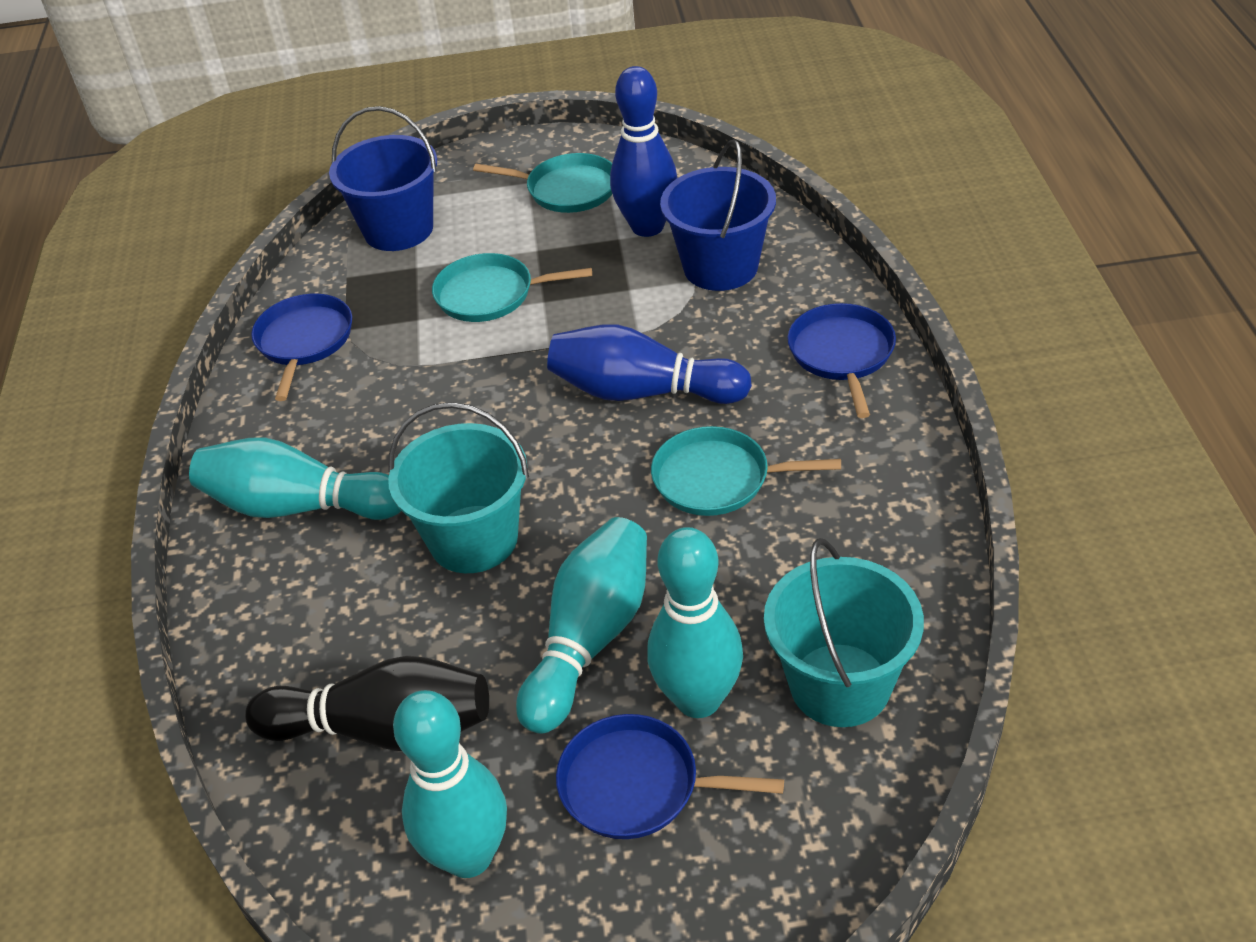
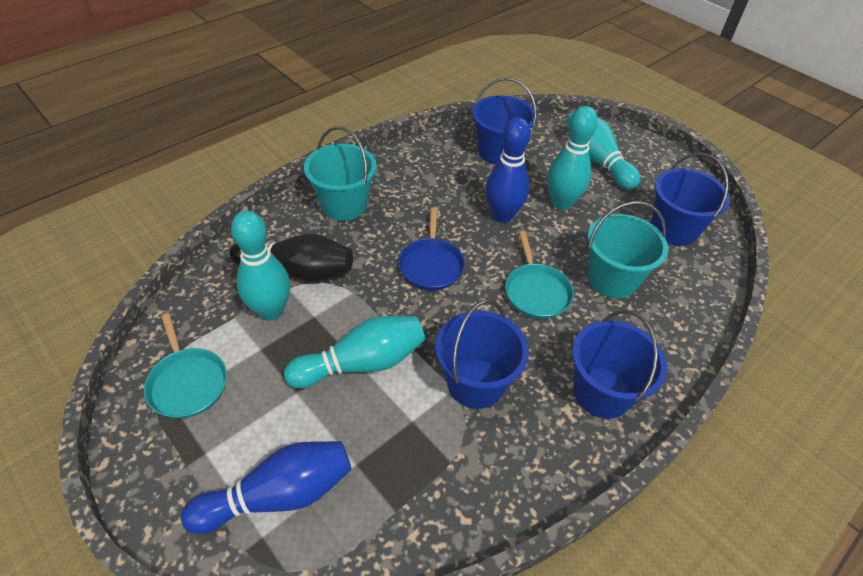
blue bucket: [329,106,437,251] [660,139,776,291] = 2 -> [435,300,529,409] [472,78,537,165] [572,310,667,419] [651,153,730,246] = 4
blue pan: [251,294,352,401] [556,714,784,839] [787,303,896,418] = 3 -> [398,208,465,290] = 1
turquoise pan: [432,253,592,322] [473,153,612,213] [651,426,841,516] = 3 -> [144,313,227,419] [505,231,574,319] = 2

